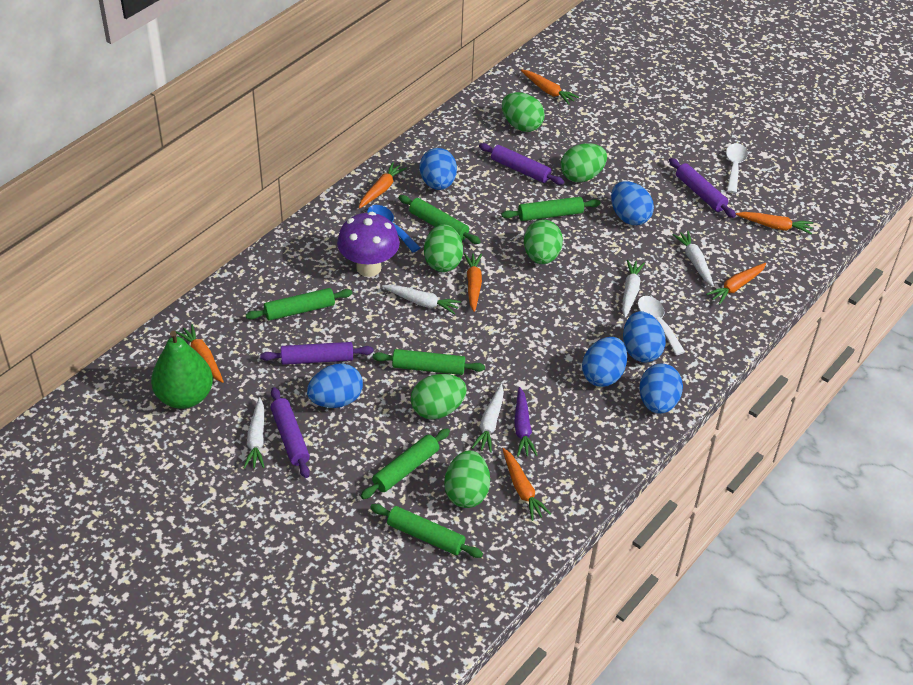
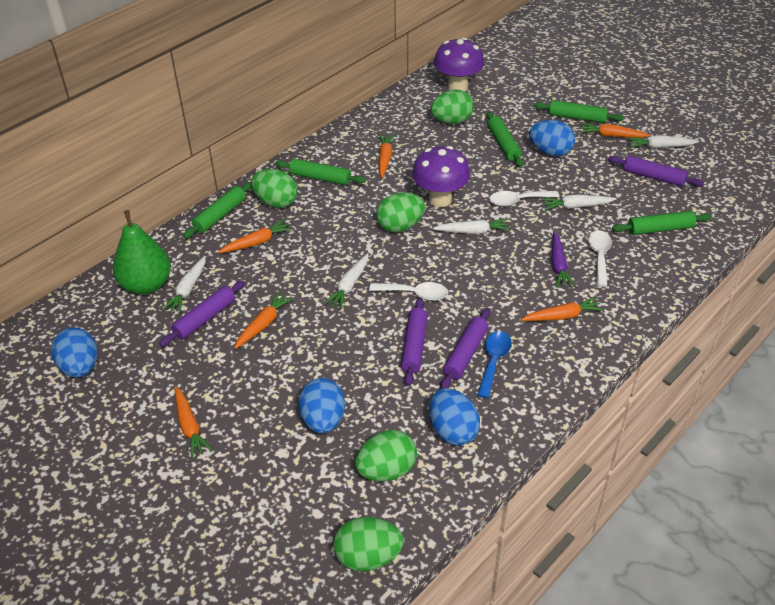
blue egg: [307,364,363,408] [420,148,457,190] [582,337,627,387] [611,181,654,225] [623,311,666,362] [639,363,683,414] = 6 -> [51,327,98,378] [299,378,345,434] [429,388,480,446] [529,120,575,157] = 4
green egg: [411,374,467,420] [424,224,463,272] [444,450,490,508] [502,92,545,132] [524,220,563,264] [561,143,607,182] = 6 -> [251,169,298,208] [334,517,404,572] [355,430,417,481] [376,192,425,232] [431,89,474,124] = 5
green rolling pin: [246,288,352,321] [361,428,450,499] [370,504,483,558] [373,349,485,375] [399,195,481,244] [501,197,600,221] = 6 -> [183,182,252,239] [275,159,366,185] [487,112,523,167] [534,100,624,123] [612,211,711,235] = 5
orange carrot: [175,324,224,383] [359,162,407,209] [464,253,482,312] [503,448,551,521] [521,70,579,104] [706,263,766,305] [736,212,813,234] = 7 -> [174,386,212,458] [218,220,292,253] [234,291,293,349] [379,134,395,178] [521,297,604,321] [580,123,650,138] = 6
purple mushroom: [337,212,400,277] = 1 -> [412,146,470,207] [434,37,484,91] = 2
white spoon: [638,296,685,355] [726,143,748,193] = 2 -> [369,282,448,301] [489,191,560,206] [588,230,612,287] = 3

